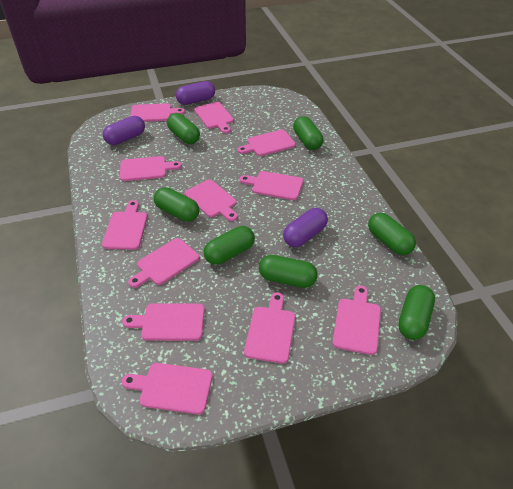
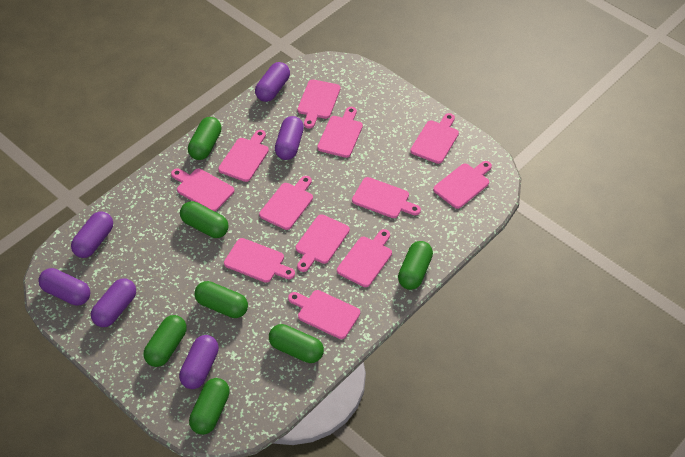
purple capsule: [103,116,145,145] [176,81,215,105] [283,208,328,247] = 3 -> [38,268,90,306] [71,212,113,258] [91,278,136,327] [179,335,219,389] [255,62,290,102] [275,116,304,160] = 6

